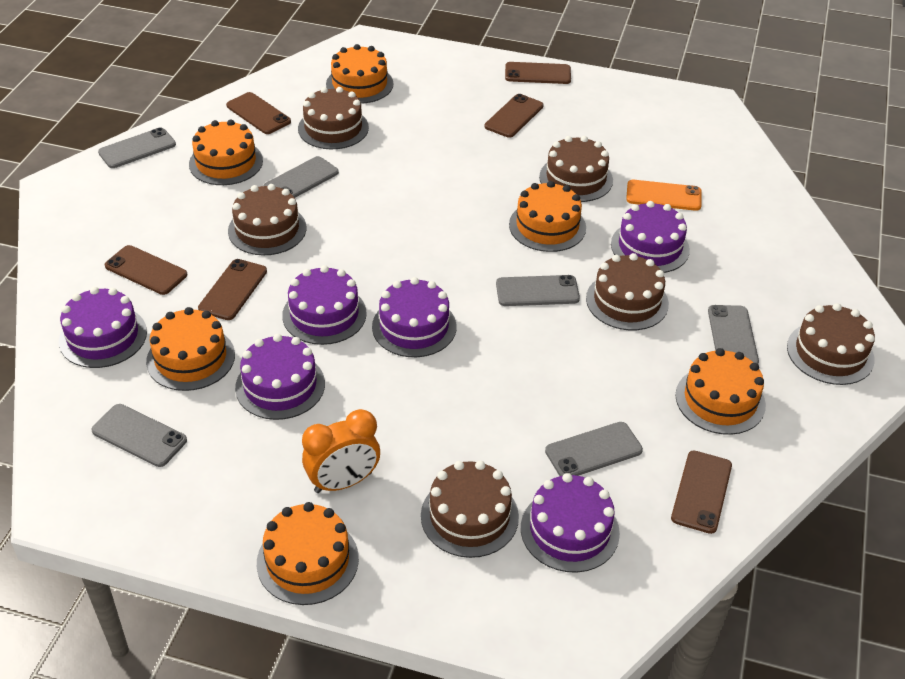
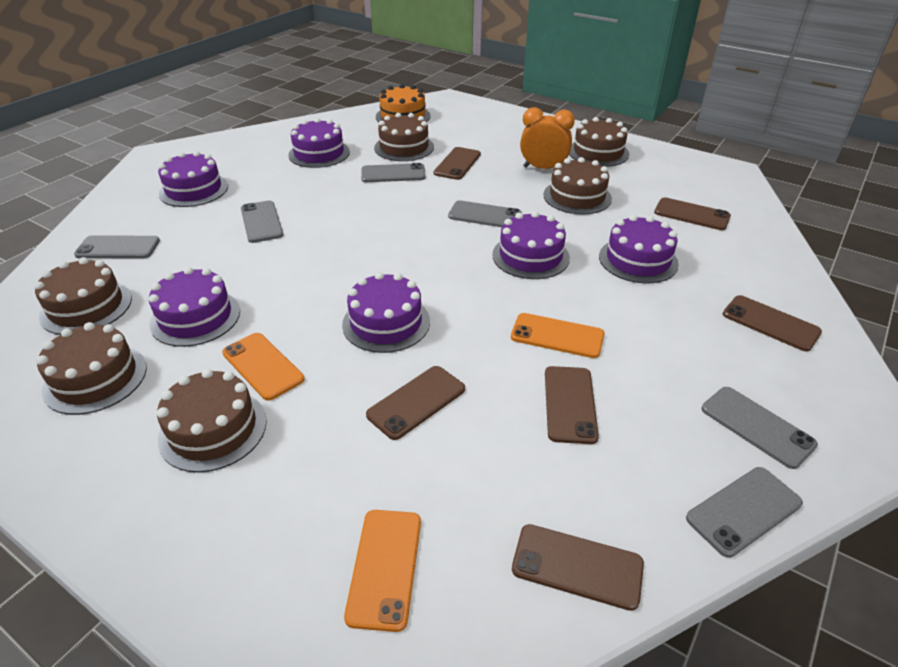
orange cake: [146,307,235,391] [189,119,263,185] [257,502,359,605] [326,44,393,104] [509,181,586,252] [675,348,766,435] = 6 -> [376,84,430,122] = 1
orange phone: [626,180,702,211] = 1 -> [222,333,305,401] [344,510,421,632] [511,313,605,358] = 3

